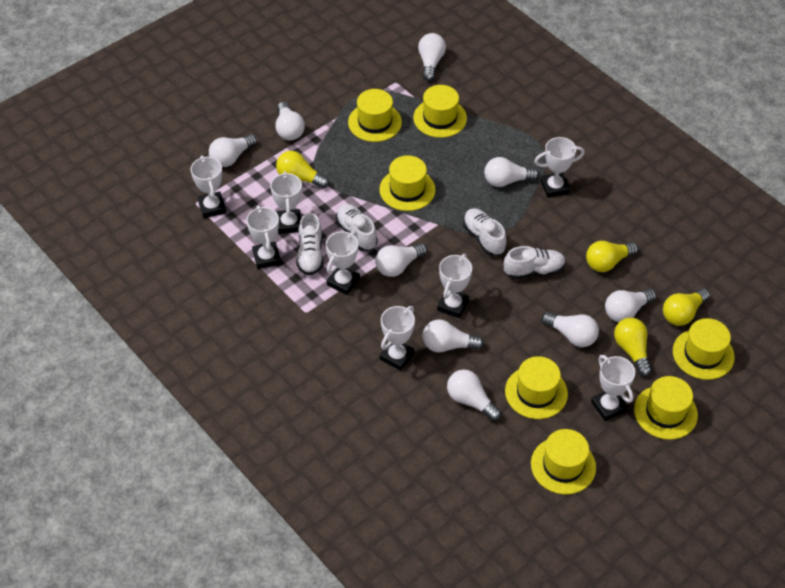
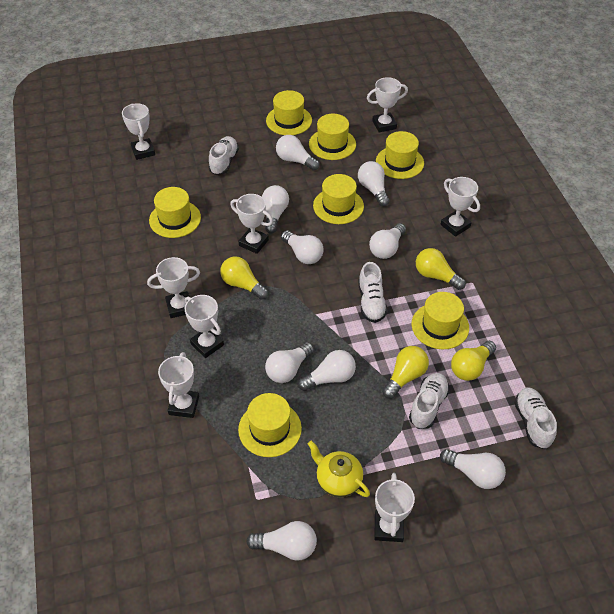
yellow teapot: none = 0 -> [308,440,370,497] = 1

